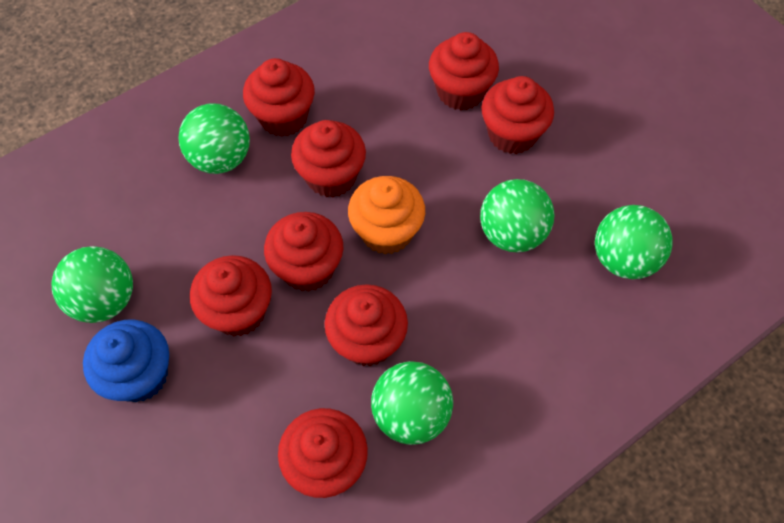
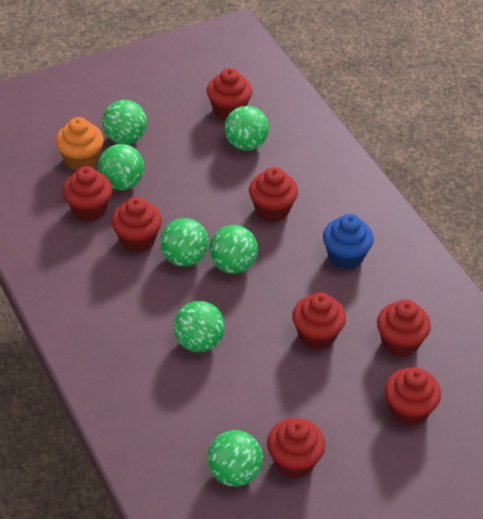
green ball: [52,246,133,323] [179,103,250,174] [371,361,453,445] [480,179,554,253] [595,205,672,279] = 5 -> [98,144,144,190] [102,100,147,145] [160,218,209,267] [173,301,225,352] [207,430,263,487] [209,225,258,274] [224,106,269,151] = 7

